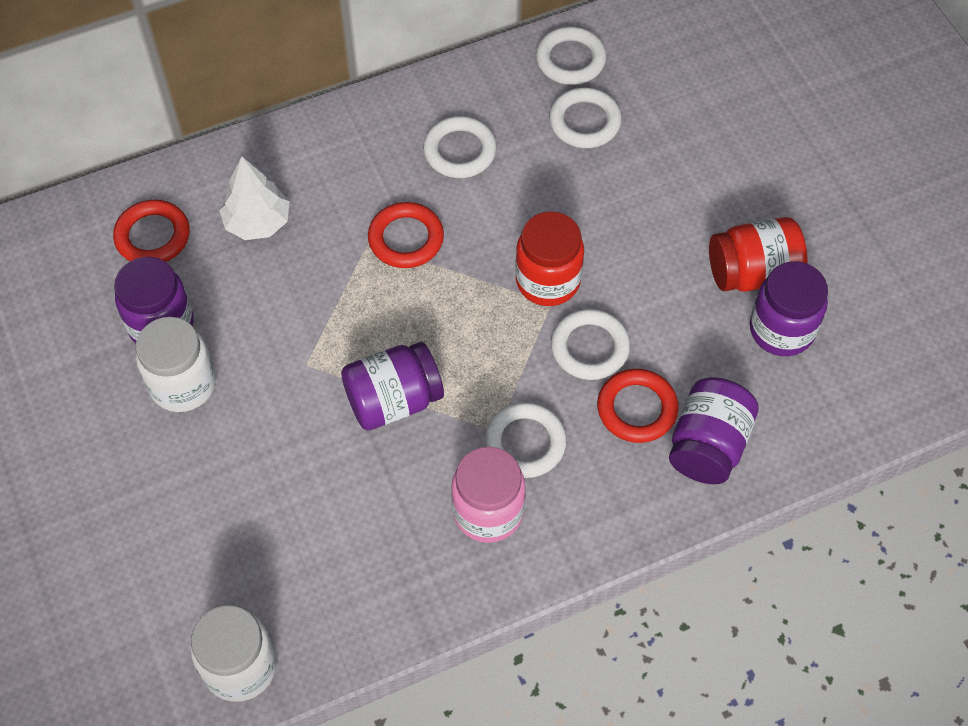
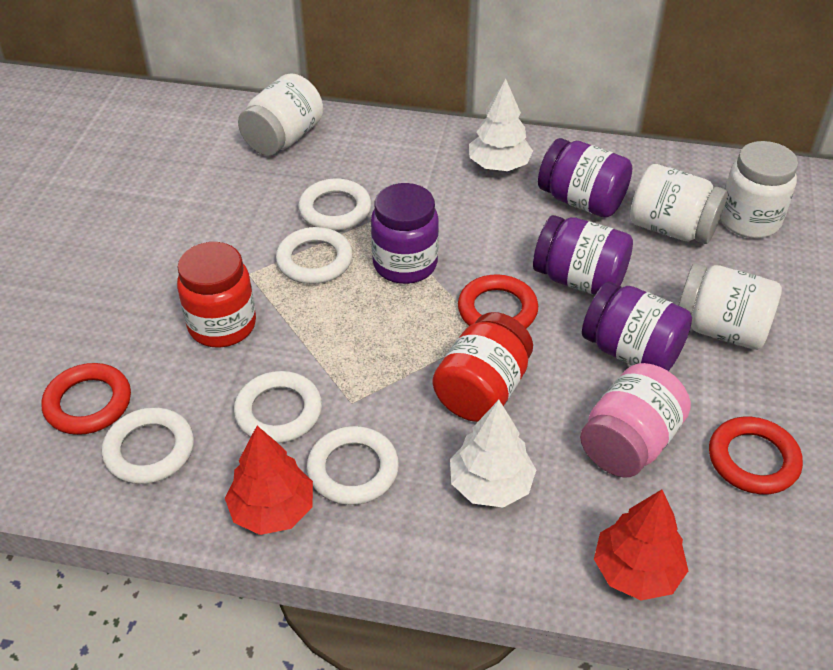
red tree: none = 0 -> [225,426,313,535] [594,490,688,600] = 2
white jar: [136,317,216,412] [191,605,277,702] = 2 -> [238,73,323,156] [630,164,727,244] [678,263,782,350] [720,141,798,238] = 4
white tree: [219,156,290,240] = 1 -> [450,400,536,508] [469,79,533,171] = 2

